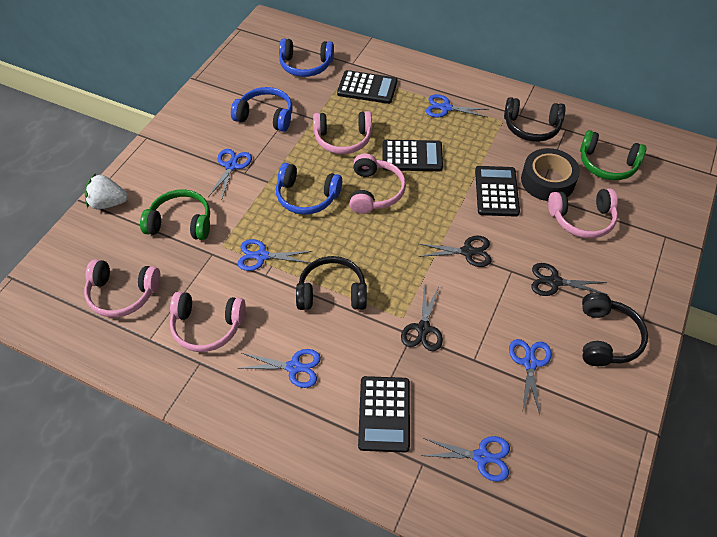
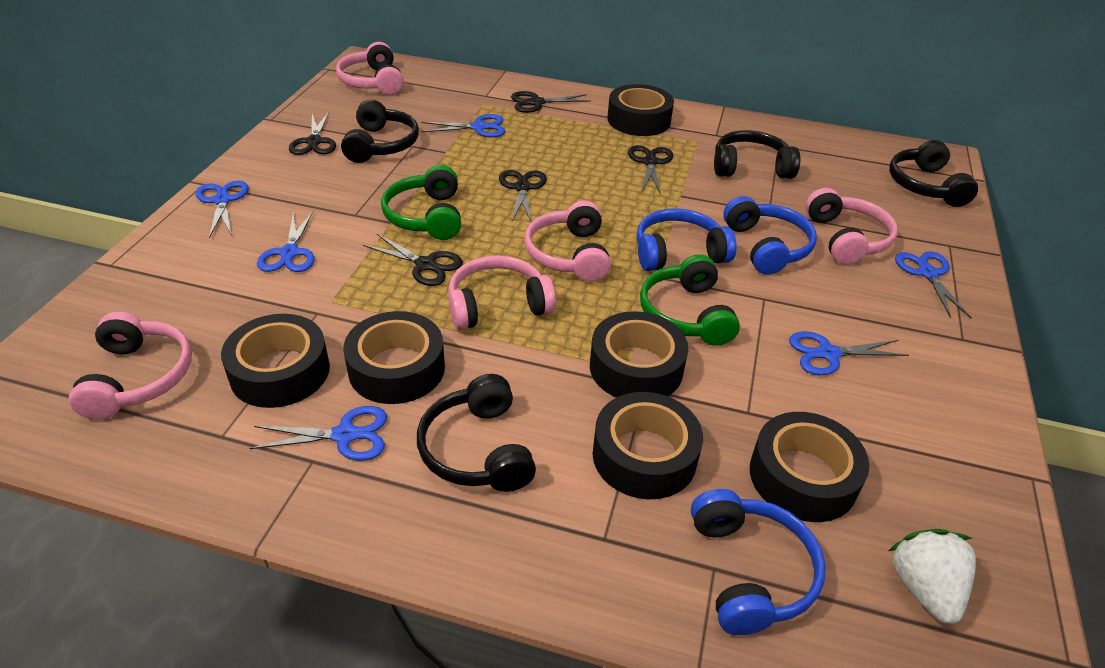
black calculator: [337,70,397,104] [358,376,410,452] [382,140,443,171] [475,166,520,217] = 4 -> none = 0
black headphones: [296,256,367,310] [504,97,566,142] [582,293,648,366] = 3 -> [341,99,419,163] [417,374,536,492] [714,130,800,179] [889,140,978,207] = 4
black scissors: [401,286,443,351] [418,236,492,267] [531,263,608,296] = 3 -> [289,112,336,155] [363,234,463,286] [499,170,547,222] [511,91,591,113] [628,145,673,195] = 5
black tape: [521,148,580,201] = 1 -> [221,314,330,408] [344,311,445,404] [590,311,688,398] [593,392,703,499] [607,84,674,136] [750,412,869,522] = 6

